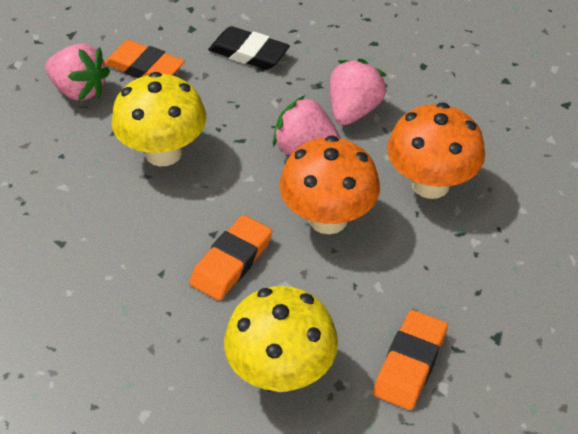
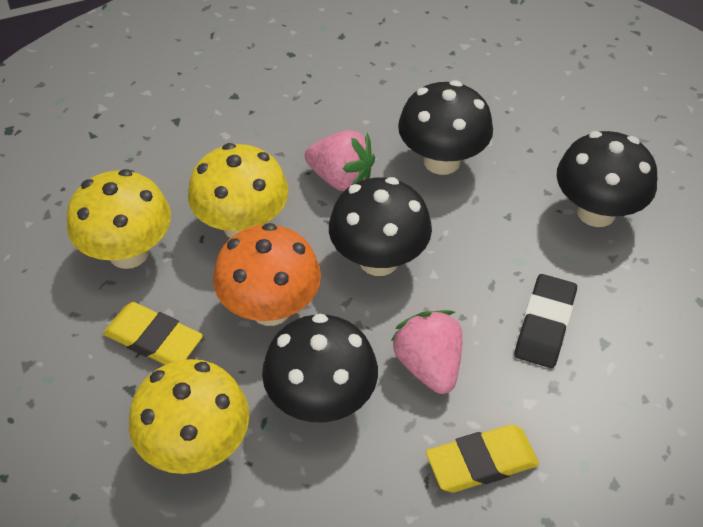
black mushroom: none = 0 -> [262,314,378,422] [329,177,432,276] [398,81,493,175] [557,131,657,227] = 4
orange eraser: [104,40,185,78] [189,215,272,300] [373,310,448,410] = 3 -> none = 0
orange mushroom: [280,136,380,234] [387,103,485,199] = 2 -> [213,223,321,326] = 1
pink strawberry: [45,43,110,101] [273,95,341,155] [330,59,387,125] = 3 -> [305,130,375,191] [391,310,463,394] = 2
yellow eraser: none = 0 -> [103,302,203,365] [426,425,539,493] = 2
yellow mushroom: [111,72,206,166] [224,286,338,392] = 2 -> [67,169,171,269] [129,359,249,474] [188,143,288,238] = 3

